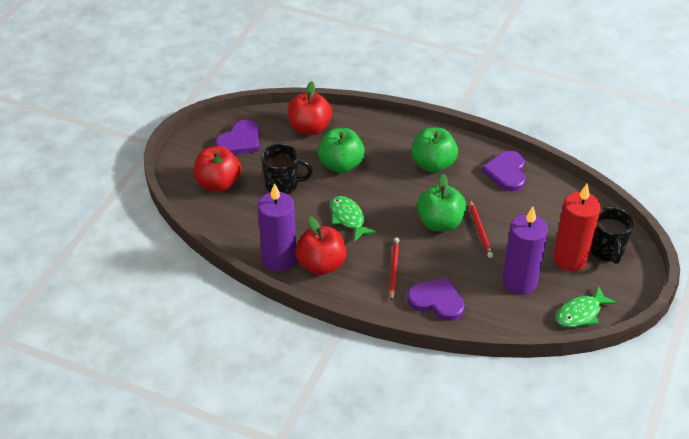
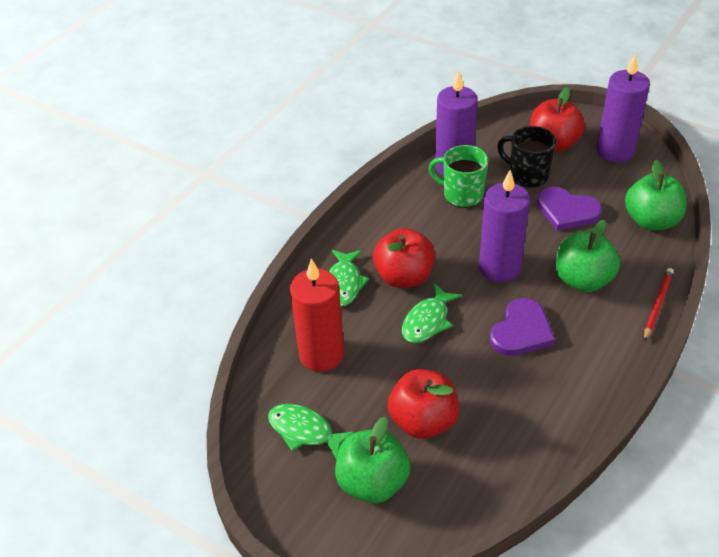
black mug: [261,144,313,194] [591,207,634,264] = 2 -> [497,126,556,188] = 1
green fish: [330,196,377,242] [556,286,617,327] = 2 -> [268,404,355,460] [329,250,369,307] [402,283,462,343] = 3
green mug: none = 0 -> [429,145,488,208] = 1
purple candle: [258,183,297,271] [502,207,548,295] = 2 -> [435,70,478,176] [479,170,530,282] [597,53,650,162] = 3
purple heart: [215,120,259,154] [407,277,465,321] [482,151,526,192] = 3 -> [490,298,555,356] [537,187,602,231] = 2
red pencil: [389,238,399,301] [469,199,493,258] = 2 -> [644,268,674,341] = 1

